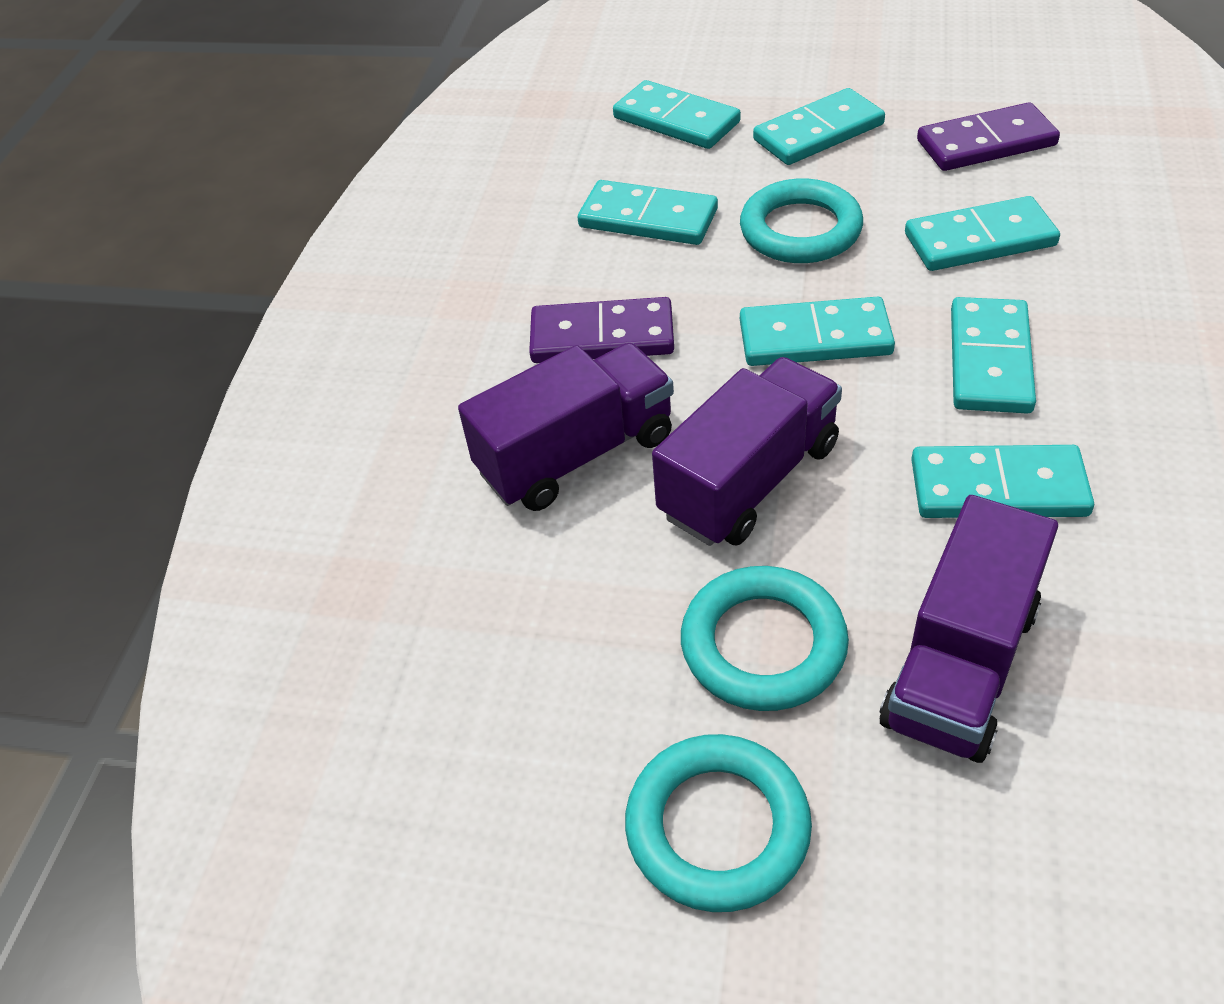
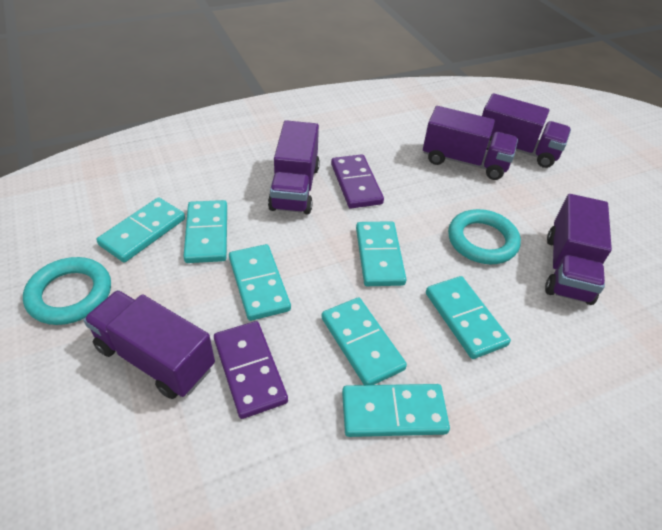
purple truck: [458,343,674,511] [652,357,842,546] [880,495,1058,763] = 3 -> [83,290,215,399] [268,120,320,214] [423,106,518,180] [482,93,571,168] [545,194,612,305] = 5
turquoise ring: [625,734,812,912] [681,566,849,711] [740,179,863,263] = 3 -> [23,257,111,325] [448,209,521,264] = 2

